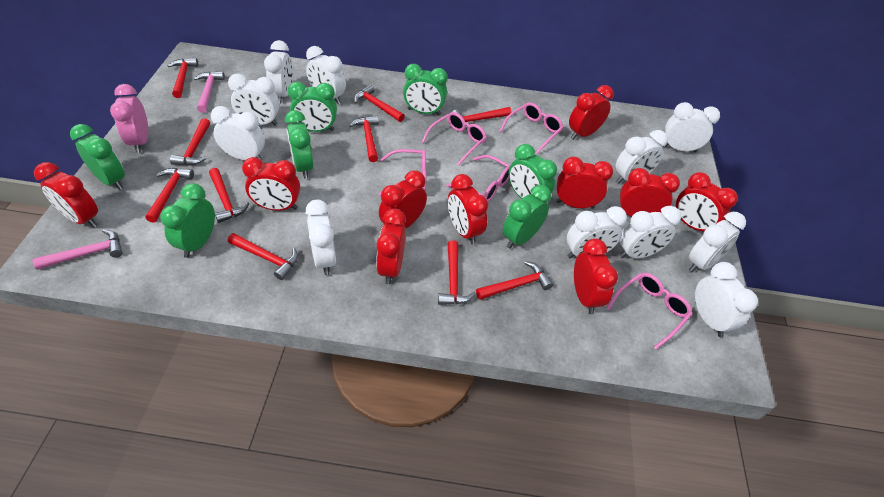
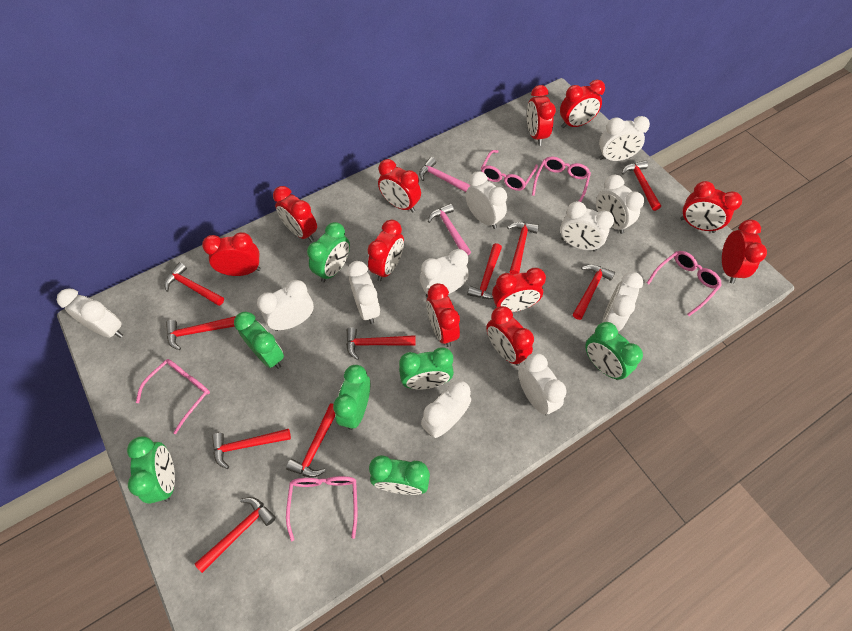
pink clock: [110,84,148,153] = 1 -> none = 0
red clock: [34,162,98,228] [242,157,300,211] [376,209,406,284] [379,170,427,228] [448,174,488,244] [556,157,613,208] [569,85,614,140] [574,238,618,314] [620,168,680,217] [676,172,738,231] = 10 -> [202,232,261,276] [273,186,317,242] [368,220,404,281] [378,159,421,213] [426,283,460,347] [486,306,534,366] [492,268,546,312] [527,85,556,146] [560,80,605,128] [680,181,742,233] [722,219,767,284] = 11

